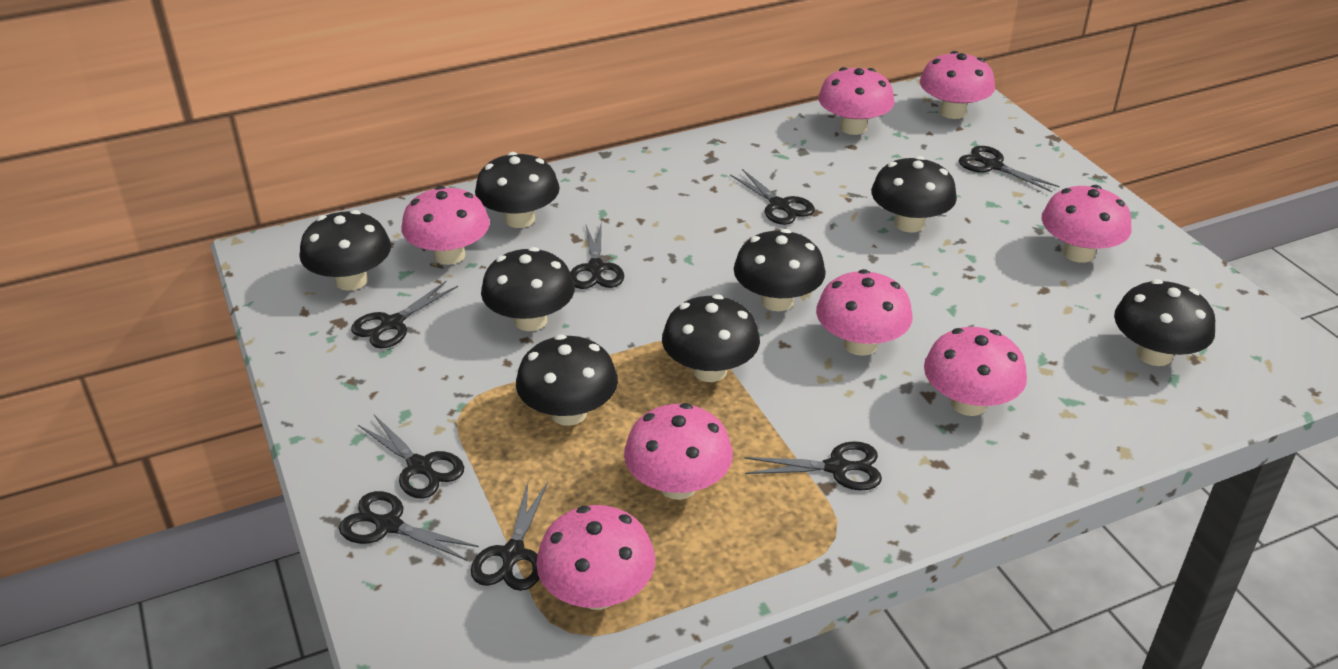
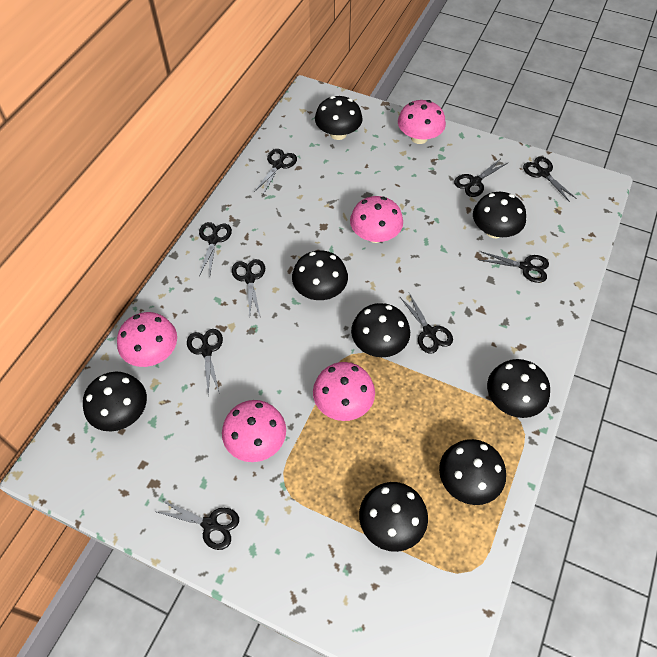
black scissors: [339,491,479,561] [351,281,458,349] [358,415,464,498] [471,482,548,591] [570,221,624,289] [730,169,815,225] [744,441,882,491] [959,146,1060,192] = 8 -> [154,500,239,550] [187,329,223,395] [199,222,232,276] [232,259,265,316] [254,149,297,194] [400,293,453,354] [454,159,507,197] [480,251,549,283] [523,157,577,202] = 9
pink mushroom: [402,186,490,265] [536,505,655,610] [624,403,733,500] [816,269,913,356] [818,67,895,135] [920,51,995,119] [924,327,1027,416] [1042,185,1131,263] = 8 -> [117,312,177,367] [222,400,286,462] [313,362,375,421] [350,196,403,243] [398,100,446,144] = 5

